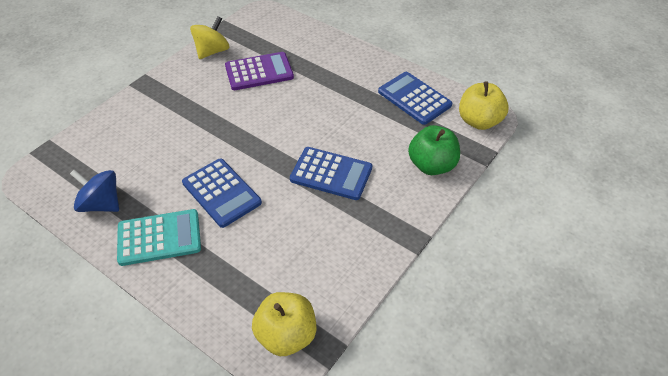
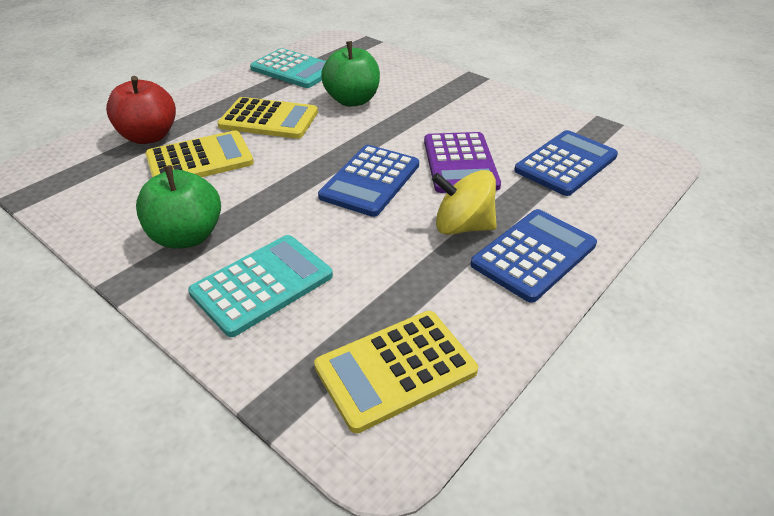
blue spinning top: [70,169,119,212] = 1 -> none = 0
green apple: [408,125,460,175] = 1 -> [136,165,221,249] [321,41,380,107] = 2
red apple: none = 0 -> [106,76,176,144] = 1
turquoise calculator: [117,209,201,266] = 1 -> [188,235,333,337] [250,48,326,88] = 2
yellow apple: [252,292,316,356] [459,81,509,130] = 2 -> none = 0
yellow calculator: none = 0 -> [145,130,254,178] [217,97,318,139] [314,311,478,433] = 3

